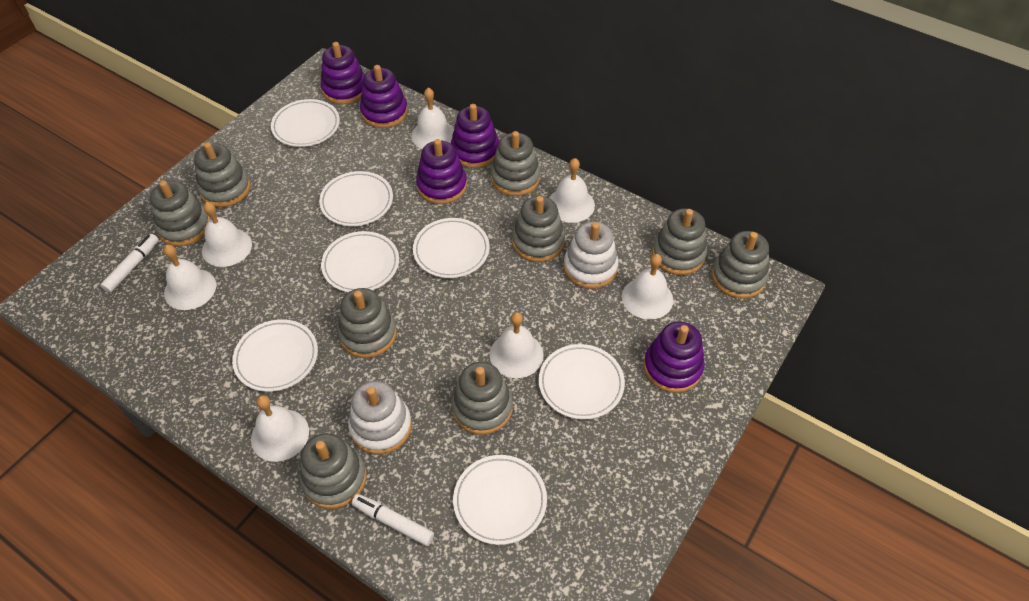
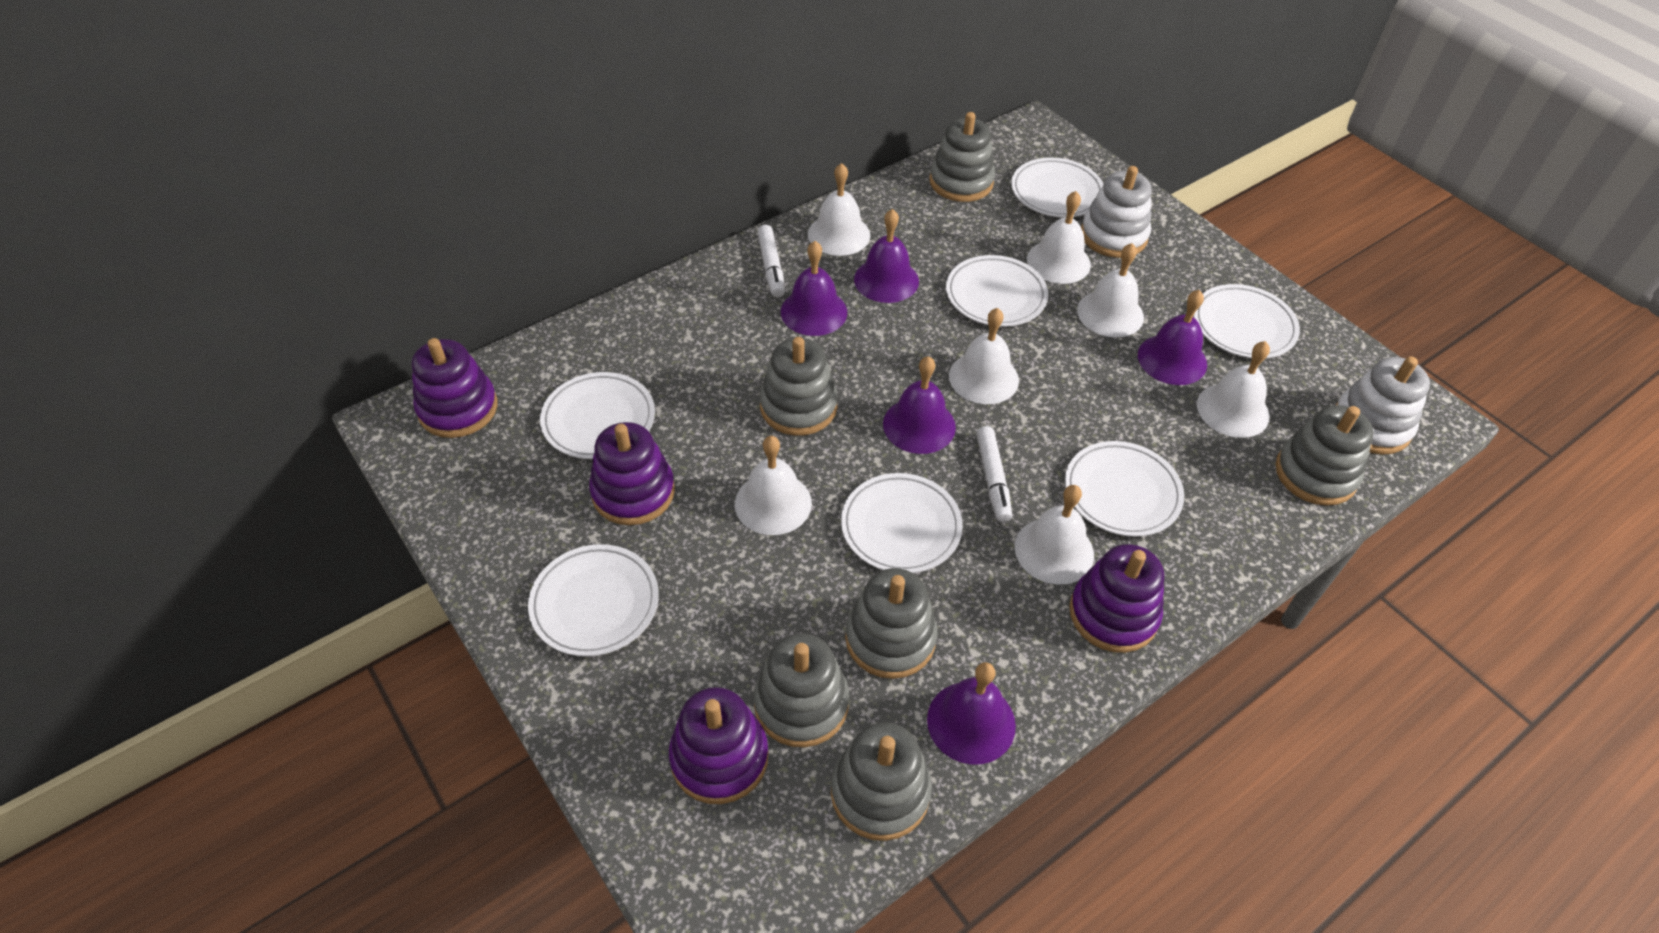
grey stacking toy: [150,180,210,246] [194,142,251,207] [300,433,367,509] [338,288,397,358] [451,362,513,435] [490,131,541,196] [512,196,565,262] [652,208,707,275] [711,231,769,299] = 9 -> [754,633,849,747] [759,337,838,436] [831,722,932,841] [845,568,937,679] [929,112,995,202] [1276,405,1374,506] = 6
purple bell: none = 0 -> [781,241,847,336] [854,209,919,303] [883,356,956,454] [927,662,1016,765] [1138,290,1207,385] = 5
purple stacking toy: [321,42,365,104] [360,65,408,128] [416,139,467,204] [451,104,499,168] [644,321,704,393] = 5 -> [412,338,497,438] [589,422,675,525] [669,687,768,804] [1069,544,1164,653] = 4

